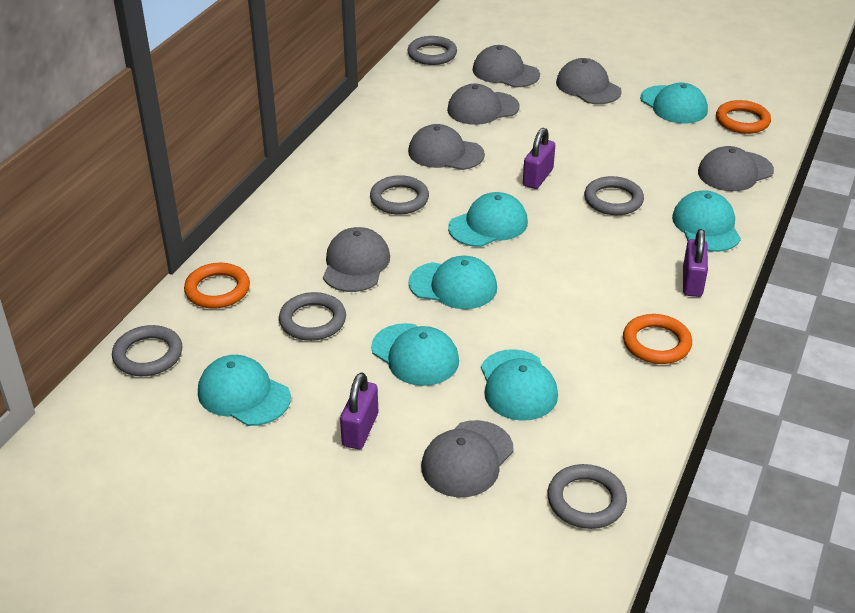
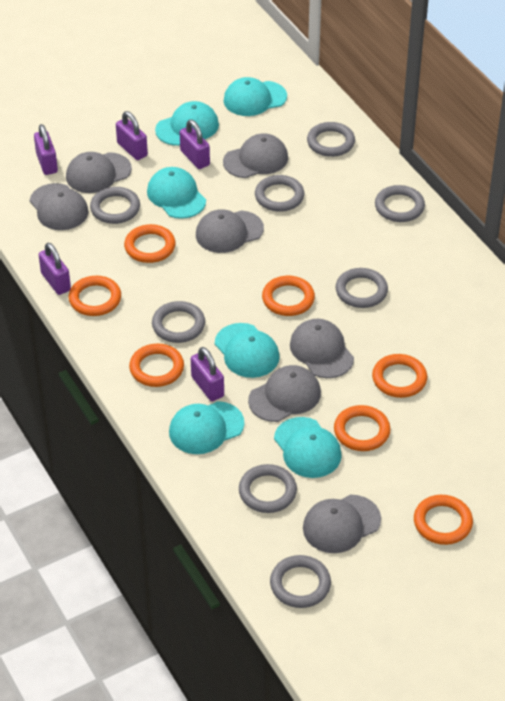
grey ring: [112,325,183,376] [279,292,346,341] [370,175,429,214] [408,36,457,65] [547,464,627,529] [584,176,644,215] = 6 -> [90,187,140,224] [152,301,205,343] [239,464,297,513] [255,175,304,212] [270,555,331,608] [307,122,355,157] [335,268,388,308] [375,185,425,222] = 8
orange ring: [184,263,250,309] [623,314,692,364] [716,100,771,134] = 3 -> [69,276,121,316] [124,224,175,263] [129,344,184,387] [262,276,315,316] [334,405,391,451] [372,354,427,398] [414,495,473,545] = 7
purple padlock: [340,372,378,449] [523,128,555,189] [683,229,708,297] = 3 -> [34,124,58,175] [39,243,71,295] [116,111,148,160] [180,120,210,169] [191,347,224,401] = 5
turquoise cap: [198,355,291,426] [371,323,459,386] [408,256,497,309] [448,192,528,247] [481,349,558,421] [640,82,708,124] [672,191,741,252] = 7 -> [147,167,206,219] [155,101,219,146] [169,401,244,454] [215,323,280,378] [224,77,287,116] [274,417,342,478] = 6

